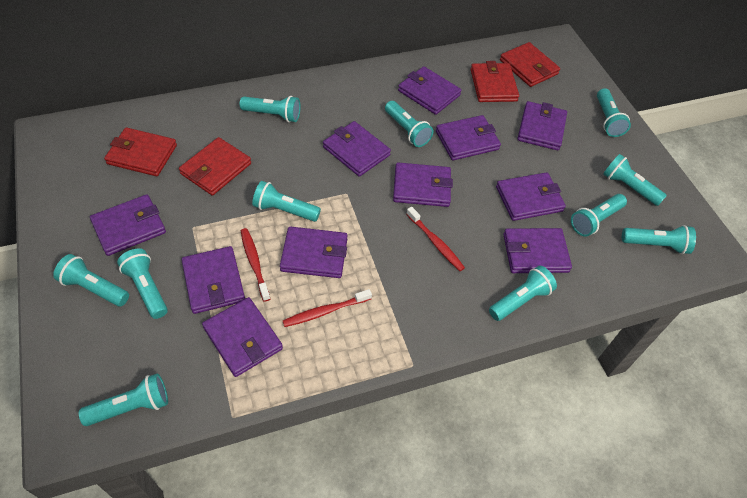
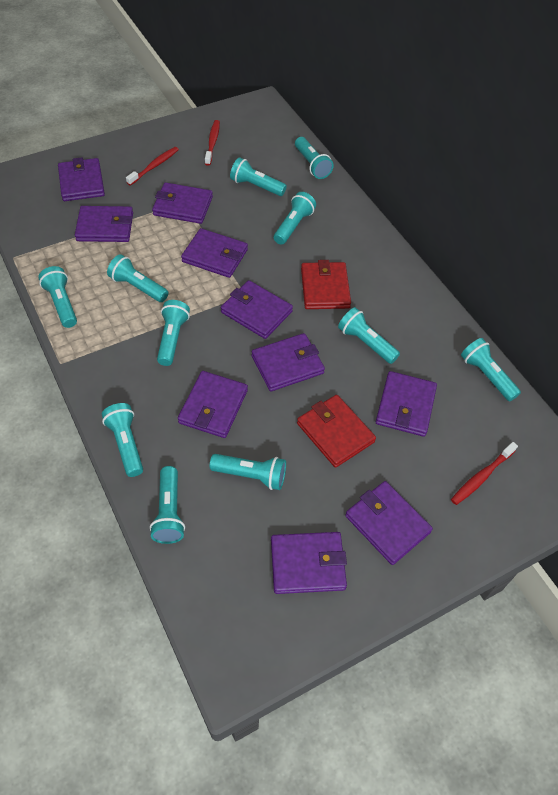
purple wallet: [90,194,166,256] [182,246,245,314] [202,297,283,377] [280,227,348,278] [323,121,391,177] [393,162,453,207] [398,66,461,115] [436,115,501,160] [496,172,566,221] [503,228,572,273] [517,101,567,150] = 11 -> [58,157,105,201] [75,206,133,242] [152,183,213,224] [178,371,248,438] [181,228,248,278] [221,280,293,339] [252,333,325,391] [271,532,347,594] [345,481,433,565] [376,371,437,437] = 10
red wallet: [104,127,177,176] [179,137,251,195] [471,61,519,102] [500,42,560,87] = 4 -> [297,395,376,468] [301,260,351,309] = 2

